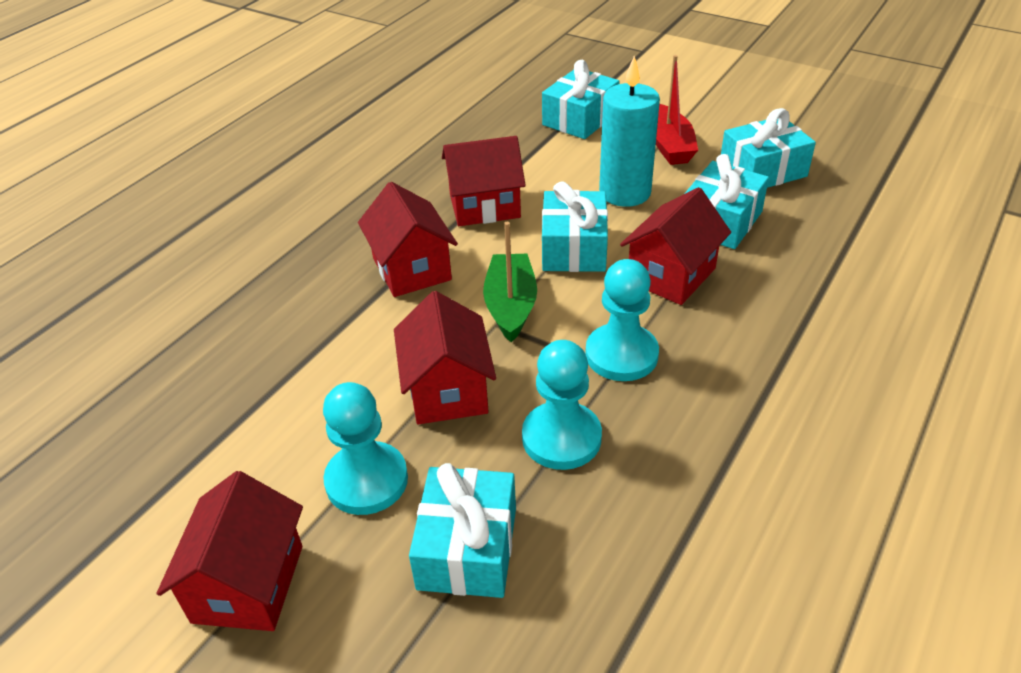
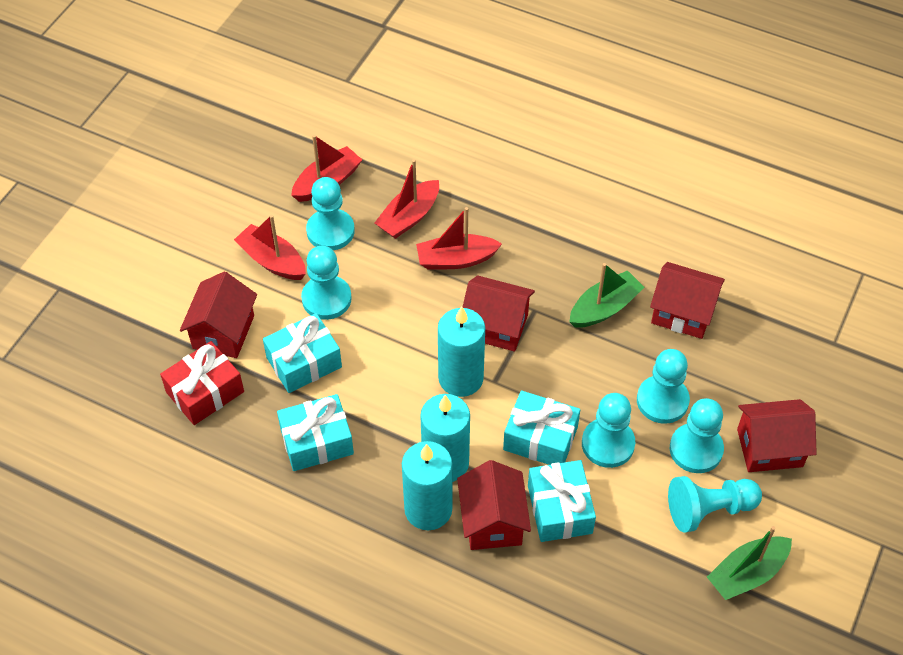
green boat: [483,222,537,342] = 1 -> [569,263,644,328] [707,526,792,600] = 2
red boat: [656,55,698,165] = 1 -> [234,215,306,280] [291,135,362,202] [375,159,439,239] [416,207,502,270] = 4
red gift: none = 0 -> [160,341,244,425] = 1
turquoise candle: [599,56,660,207] = 1 -> [402,441,453,530] [420,394,470,482] [438,306,485,397] = 3
turquoise gift: [409,463,516,598] [542,60,620,139] [542,181,608,272] [684,154,769,249] [721,108,816,188] = 5 -> [263,313,342,393] [277,394,354,471] [503,391,580,465] [528,460,596,542] = 4
turquoise pawn: [323,382,408,515] [522,340,602,470] [585,259,659,381] = 3 -> [301,246,352,320] [306,177,355,250] [582,393,635,468] [637,349,690,424] [668,476,762,533] [670,398,724,473] = 6

